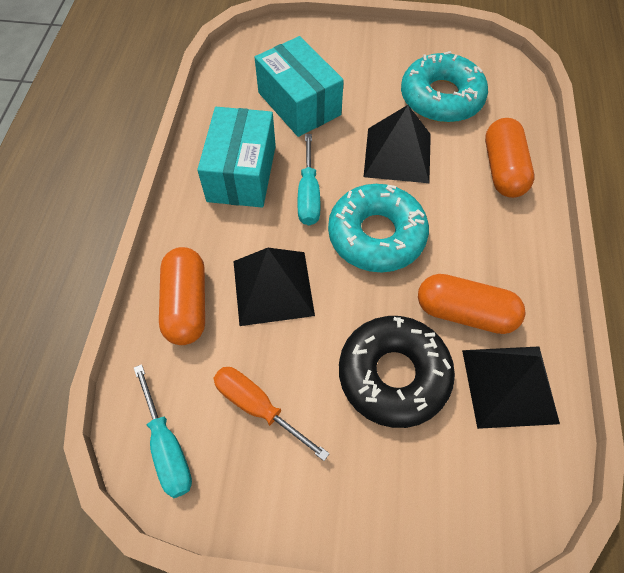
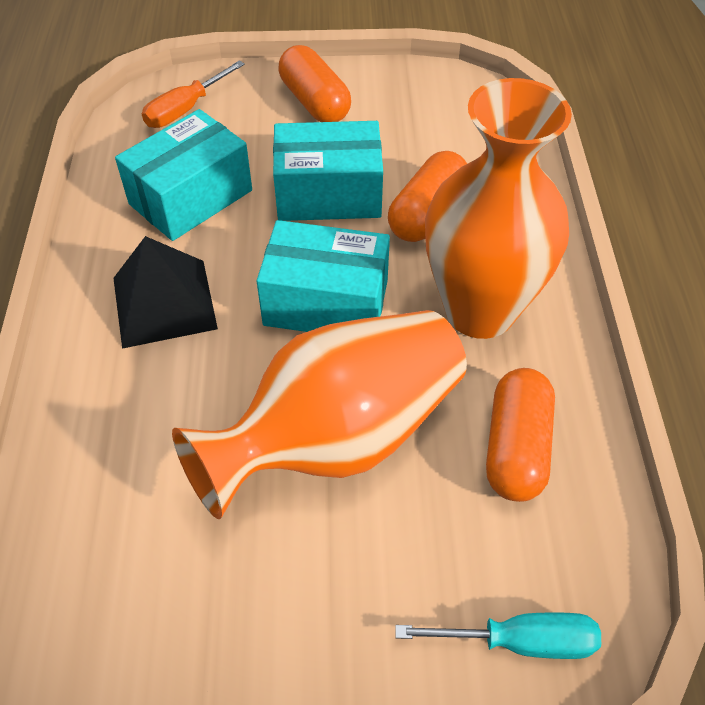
black donut: [339,316,455,428] = 1 -> none = 0
black pyramid: [233,248,315,326] [364,105,431,183] [462,346,560,429] = 3 -> [113,236,218,349] = 1
orange vase: none = 0 -> [172,310,467,519] [425,78,572,339] = 2
turquoise box: [197,107,276,208] [255,36,344,137] = 2 -> [115,109,252,241] [256,220,390,332] [273,121,383,221] = 3
turquoise donut: [328,184,429,273] [401,51,488,123] = 2 -> none = 0
turquoise screwdriver: [134,364,192,498] [297,134,321,225] = 2 -> [395,612,601,659] = 1

